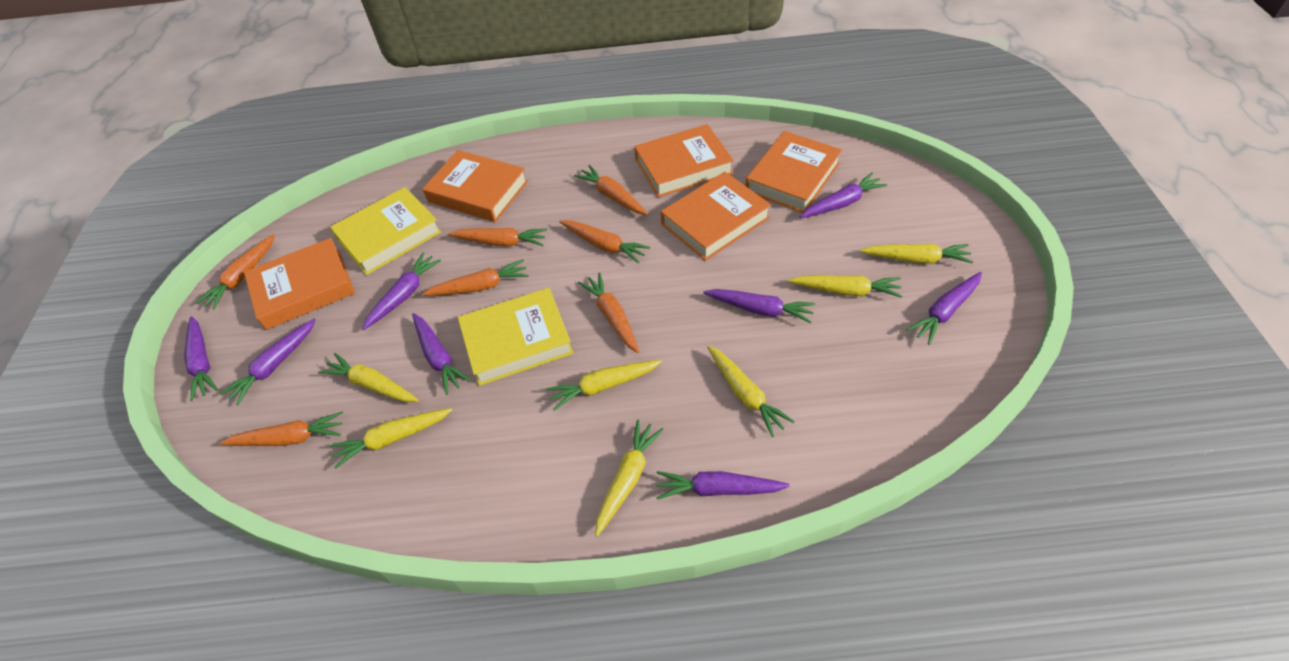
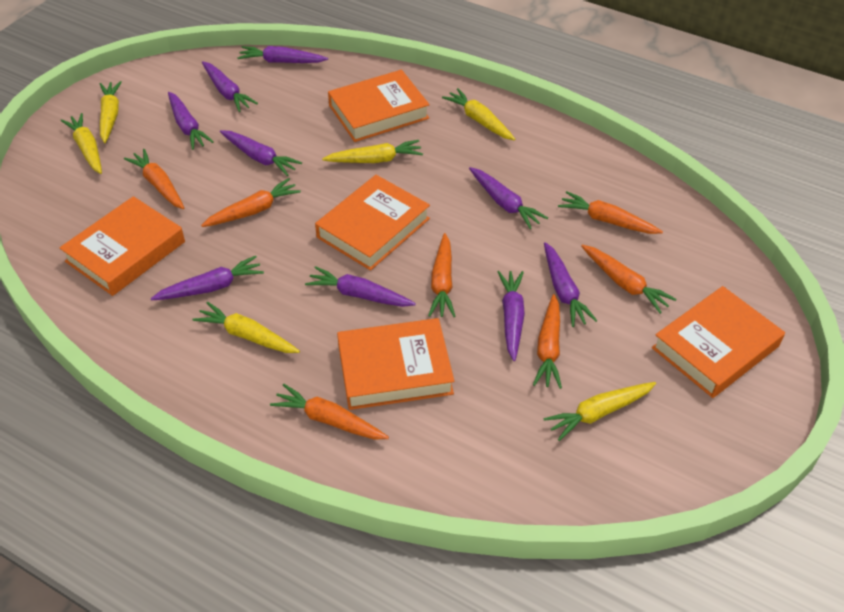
purple carrot: [184,316,218,401] [220,319,316,405] [362,253,441,330] [412,313,471,395] [656,471,790,500] [703,289,815,323] [800,173,887,218] [906,272,982,345] = 8 -> [151,256,264,300] [168,92,214,150] [202,61,258,112] [220,130,302,176] [237,46,328,63] [305,266,416,307] [469,167,548,229] [498,271,525,361] [544,242,597,327] = 9
yellow book: [330,187,442,275] [458,288,573,386] = 2 -> none = 0
yellow carrot: [318,353,419,402] [330,408,452,469] [546,360,662,411] [595,420,664,537] [707,346,795,437] [788,275,902,298] [860,243,973,264] = 7 -> [60,113,102,174] [100,81,122,143] [192,301,300,353] [322,140,423,163] [442,88,515,141] [543,382,656,441] = 6

